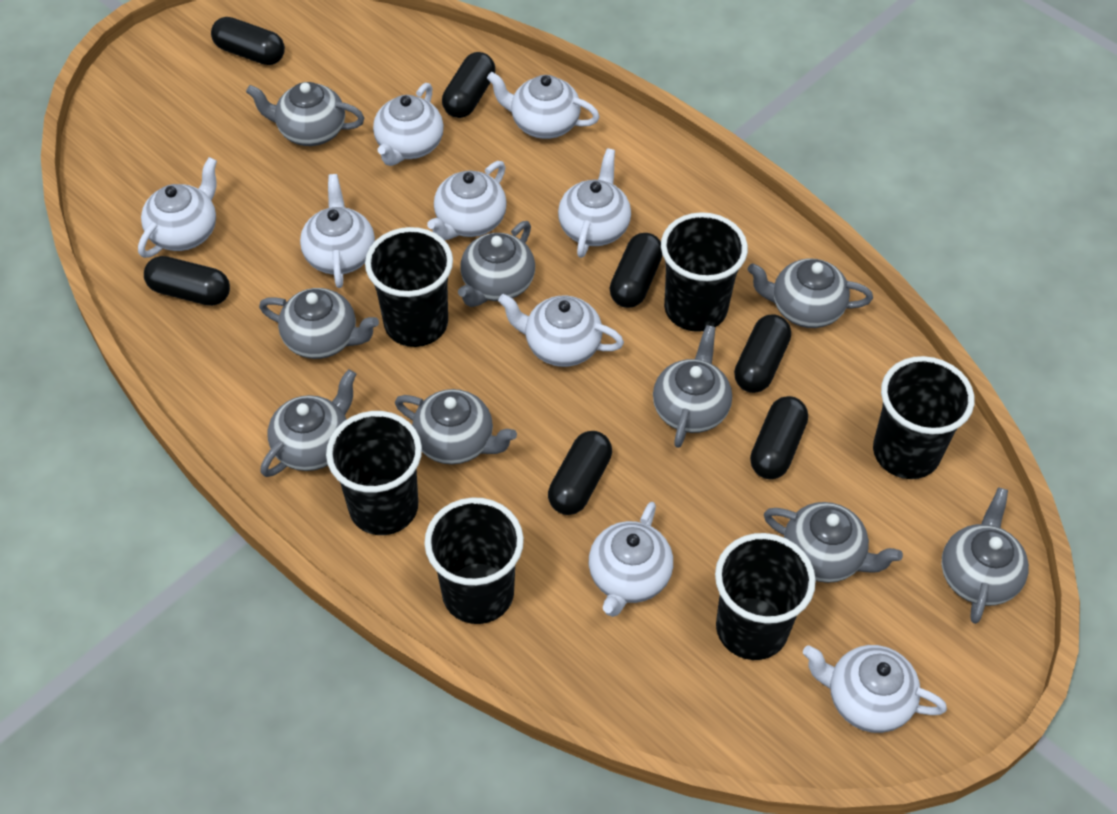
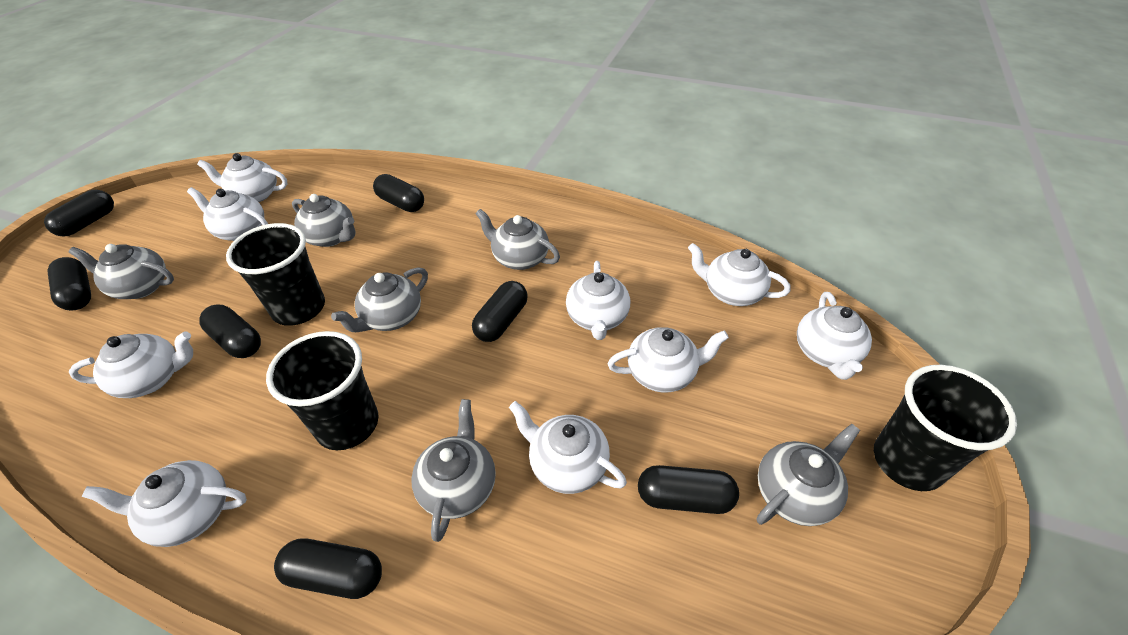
black cup: [326,411,422,535] [365,227,453,347] [424,497,524,624] [661,212,748,332] [715,533,816,660] [873,356,974,479] = 6 -> [226,223,325,326] [266,331,379,450] [874,365,1017,491] = 3
grey teapot: [246,82,364,146] [259,288,379,359] [260,369,356,477] [395,389,517,464] [458,221,535,307] [653,325,732,448] [748,258,873,328] [764,502,903,583] [941,487,1029,624] = 9 -> [69,244,174,299] [292,194,355,247] [331,267,428,332] [411,399,496,542] [475,209,560,270] [756,424,860,526] = 6

